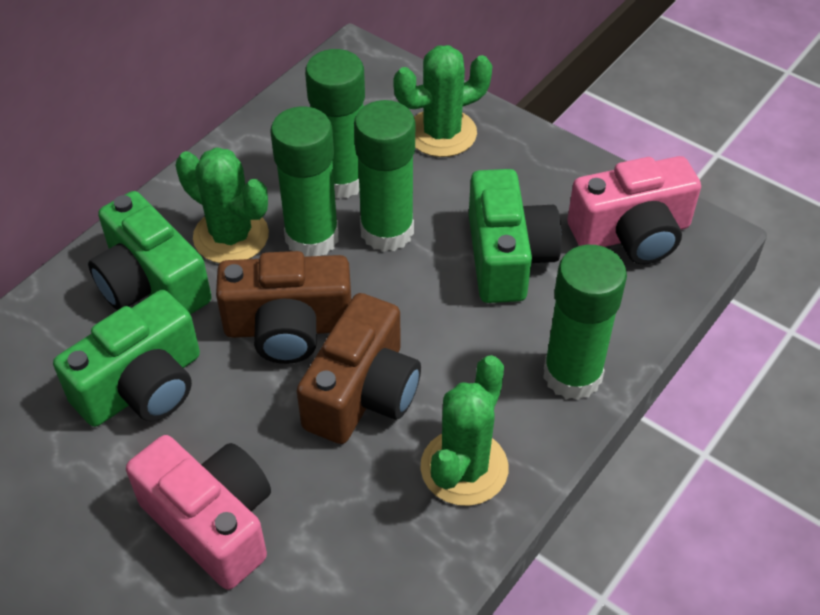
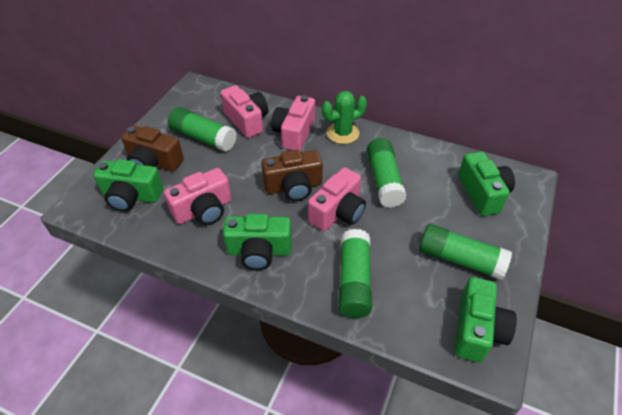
green cactus: [176,147,269,263] [393,45,493,157] [420,355,508,506] = 3 -> [322,91,367,144] = 1
green camera: [53,290,200,427] [88,191,211,315] [469,169,562,303] = 3 -> [93,159,163,212] [223,214,292,270] [455,277,517,362] [458,152,515,216] = 4
pink camera: [126,435,271,590] [567,156,701,264] = 2 -> [164,168,232,225] [220,85,268,138] [271,95,315,151] [308,167,366,231] = 4

